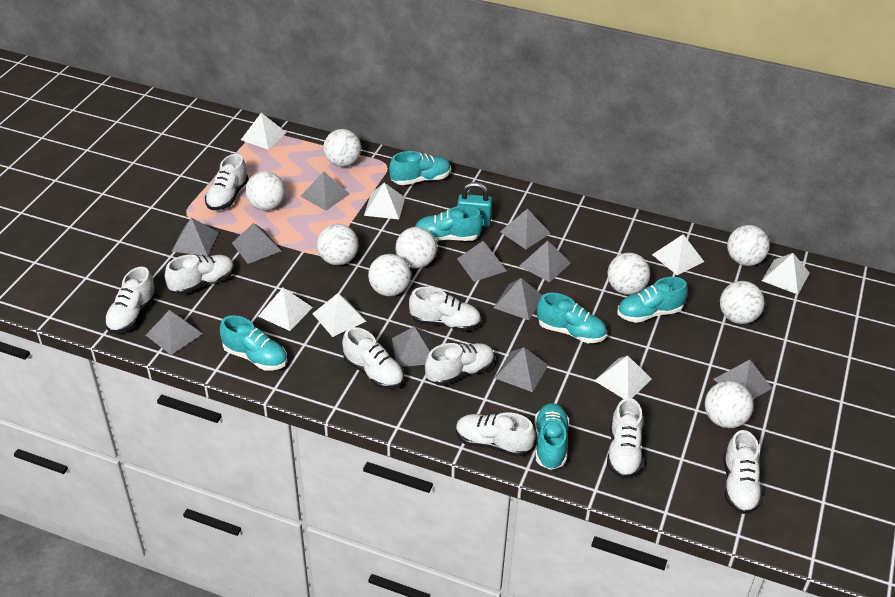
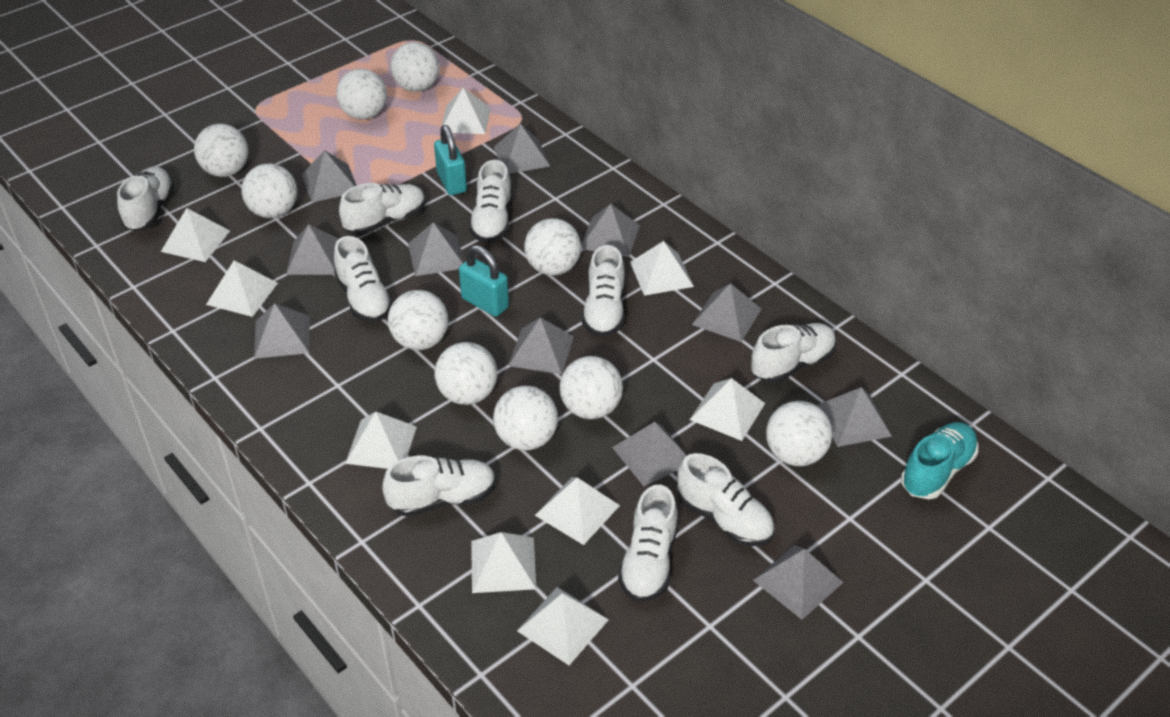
turquoise padlock: [458,182,492,227] = 1 -> [434,125,467,195] [459,245,509,317] = 2
turquoise shoe: [220,315,287,371] [389,151,451,185] [415,206,483,241] [534,403,569,470] [537,293,607,343] [617,277,688,323] = 6 -> [901,422,978,499] = 1
white ball: [245,171,285,211] [317,224,359,265] [323,129,361,167] [368,254,411,296] [396,227,437,268] [608,253,650,295] [705,381,754,428] [720,281,764,324] [727,225,770,266] = 9 -> [194,124,248,177] [242,163,297,218] [336,69,387,119] [388,290,448,350] [391,42,440,92] [435,342,497,405] [493,386,558,450] [524,218,581,275] [559,356,623,419] [766,401,832,466] = 10
white pyramid: [241,113,287,150] [258,288,313,331] [312,293,366,337] [364,183,405,220] [595,356,652,399] [652,234,704,275] [762,253,810,294] = 7 -> [161,208,230,262] [206,260,278,317] [345,412,417,469] [441,87,491,134] [471,532,536,593] [517,587,609,665] [535,477,620,545] [630,241,694,296] [690,378,765,441] = 9

